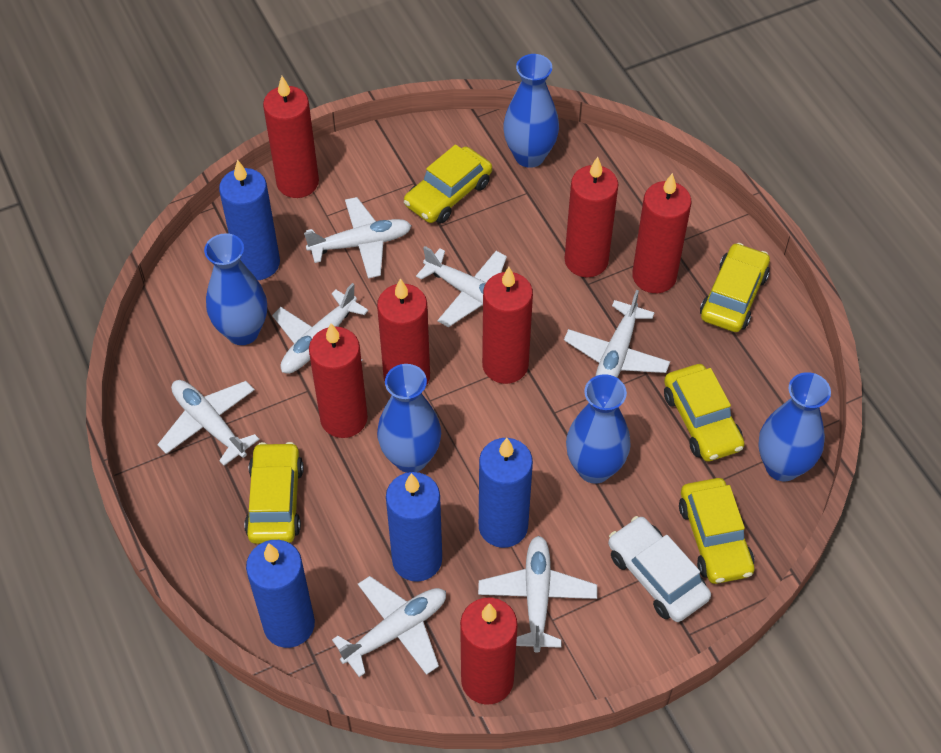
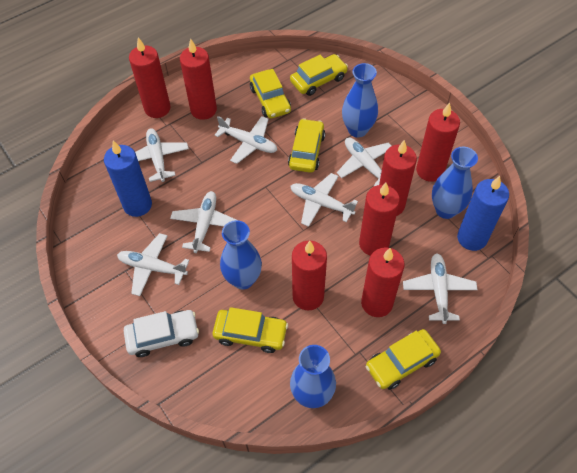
blue candle: [219,159,280,280] [246,540,315,648] [386,472,442,582] [479,438,533,548] = 4 -> [104,140,152,217] [457,176,509,251] = 2
blue vase: [204,233,267,345] [377,364,441,473] [503,54,559,168] [566,374,631,484] [758,372,831,481] = 5 -> [220,220,262,290] [290,345,336,408] [342,63,378,137] [432,147,478,219] = 4

